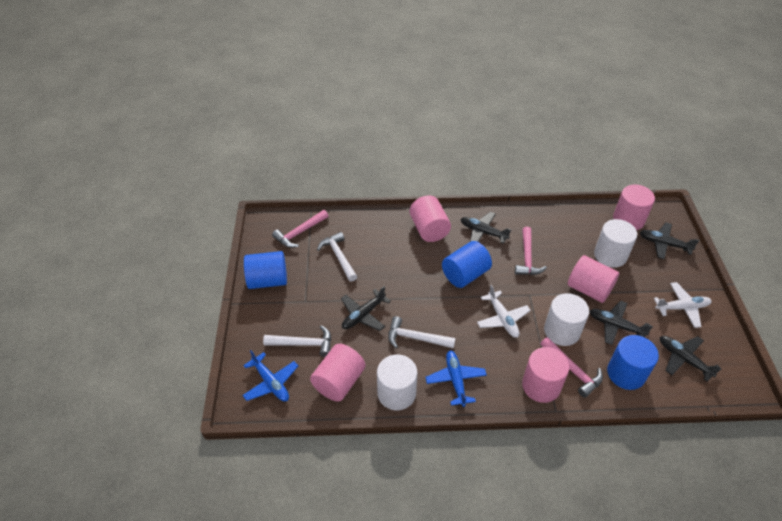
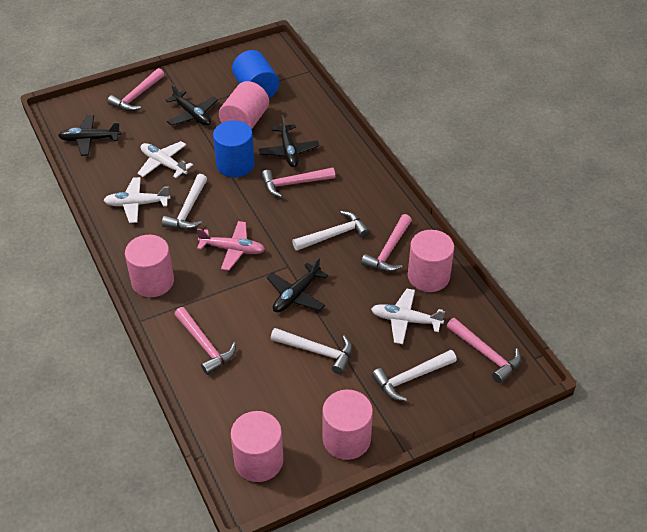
black plane: [341,286,391,331] [461,212,511,244] [589,301,653,345] [640,223,699,259] [660,336,721,382] = 5 -> [58,115,121,156] [165,84,218,126] [259,115,319,167] [267,258,328,312] = 4
blue cylinder: [244,251,287,289] [442,241,492,288] [607,335,659,390] = 3 -> [213,120,255,177] [232,50,279,98] = 2
blue plane: [242,350,298,402] [425,351,487,407] = 2 -> none = 0
pink hammer: [272,210,328,248] [515,227,547,275] [541,337,603,398] = 3 -> [107,68,164,111] [174,307,236,375] [261,167,335,198] [361,214,412,272] [447,318,521,383] = 5
pink plane: none = 0 -> [197,221,265,271] = 1
white cylinder: [377,354,417,410] [544,293,589,346] [594,219,637,268] = 3 -> none = 0
white hammer: [263,325,331,357] [317,232,358,282] [388,316,456,349] = 3 -> [162,174,207,230] [271,328,352,374] [292,211,370,251] [372,350,457,401] = 4
white plane: [477,285,531,338] [654,282,712,328] = 2 -> [103,177,171,223] [137,141,193,178] [371,289,445,344] = 3

